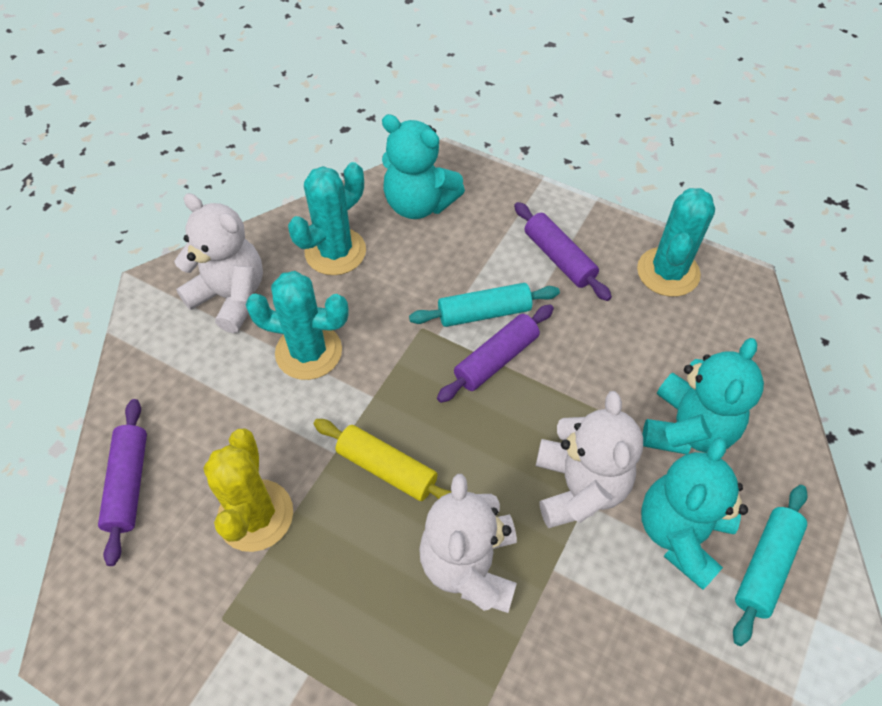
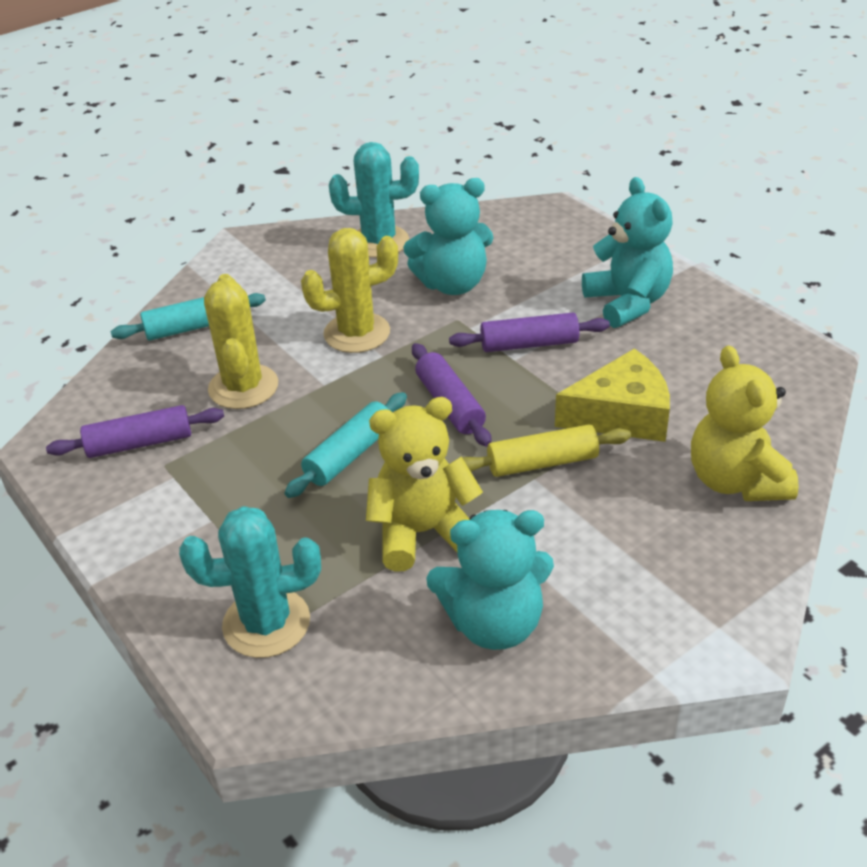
turquoise cactus: [246,271,349,380] [288,162,366,275] [637,188,715,297] = 3 -> [179,506,321,658] [329,142,419,258] = 2
white teddy bear: [174,193,263,333] [419,474,517,613] [536,391,643,528] = 3 -> none = 0
yellow cactus: [203,429,293,552] = 1 -> [204,274,278,409] [301,228,398,353] = 2
yellow cheese: none = 0 -> [555,348,670,442] = 1
yellow teddy bear: none = 0 -> [366,397,483,572] [691,346,799,501] = 2

